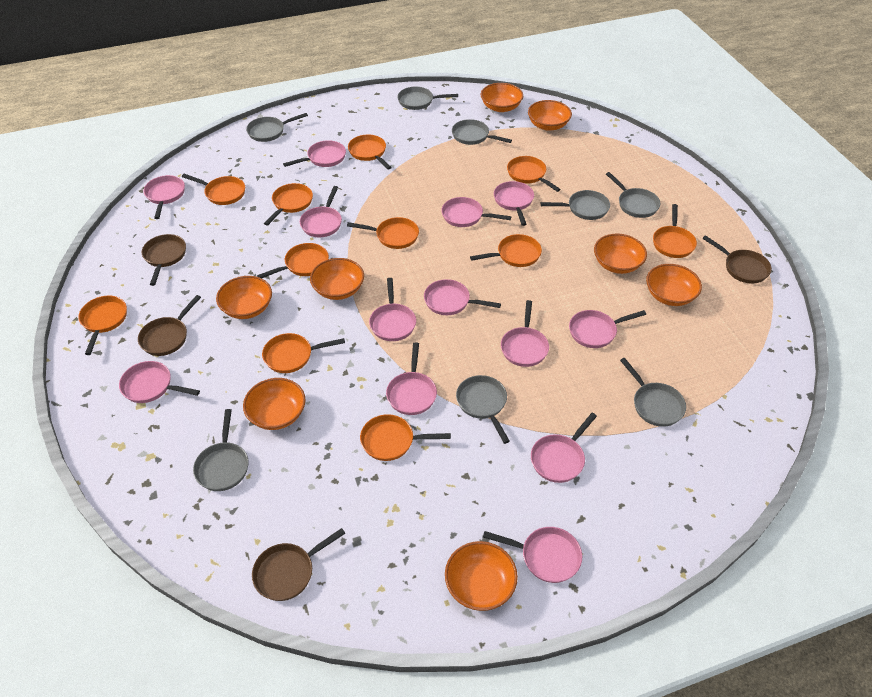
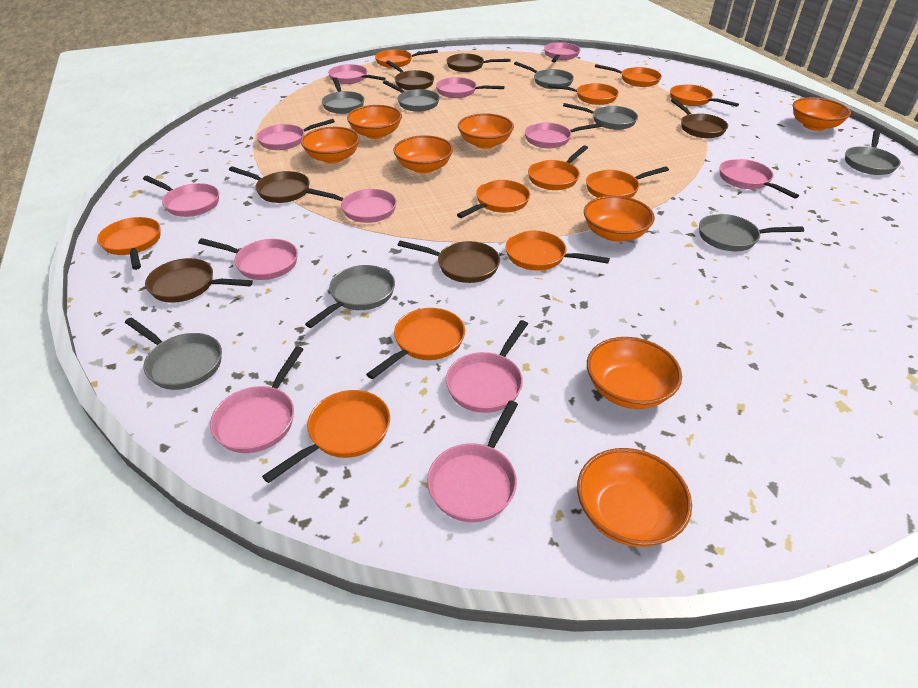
brown pan: [138,295,201,356] [142,234,186,286] [252,528,346,601] [702,235,772,284] = 4 -> [145,258,253,303] [229,166,309,203] [386,61,434,90] [398,240,500,283] [446,53,511,72] [671,99,728,138] = 6
pink pan: [119,361,200,403] [143,175,185,219] [283,140,346,167] [300,186,342,237] [369,278,416,341] [386,342,437,415] [424,279,501,315] [441,197,511,227] [483,527,582,583] [494,181,534,226] [501,300,549,367] [531,413,597,483] [569,310,646,348] = 13 -> [143,176,219,217] [198,238,298,280] [210,346,304,453] [257,119,335,150] [306,188,397,223] [328,64,386,84] [427,400,518,522] [436,77,505,98] [446,320,528,413] [525,122,602,148] [544,42,580,62] [720,159,799,199] = 12

